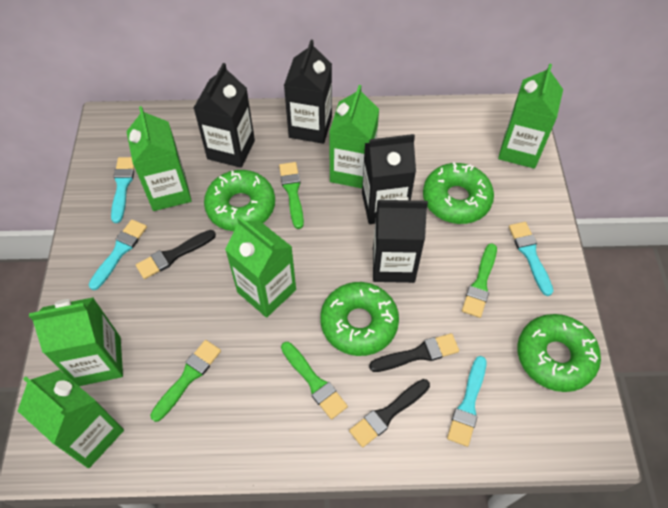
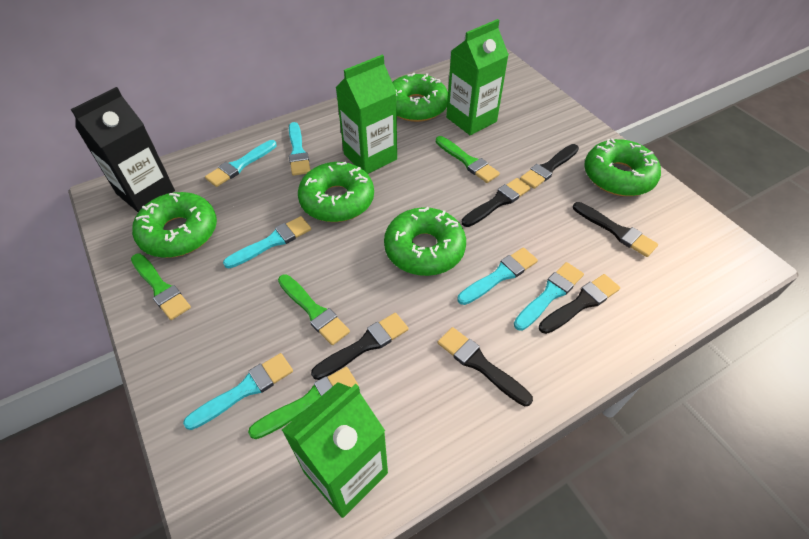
black brush: [136,230,216,279] [349,379,430,448] [369,333,459,372] = 3 -> [311,313,408,380] [438,327,533,406] [462,178,530,227] [520,144,579,189] [539,274,620,334] [573,202,658,257] = 6
black carton: [194,63,255,168] [284,40,332,144] [362,134,416,224] [373,196,428,283] = 4 -> [71,87,175,212] = 1
green carton: [18,370,124,468] [29,297,123,386] [126,106,192,211] [225,216,296,318] [329,85,379,188] [498,64,563,169] = 6 -> [282,382,388,518] [336,55,397,174] [446,19,509,135] = 3
green donut: [204,170,275,231] [320,282,399,356] [423,162,494,224] [517,314,601,392] = 4 -> [132,192,217,258] [298,162,374,222] [384,207,466,276] [392,73,448,122] [584,138,661,196] = 5
turquoise brush: [88,219,147,290] [111,157,134,223] [447,356,486,447] [509,222,553,296] = 4 -> [183,353,293,430] [205,140,277,187] [223,216,311,268] [289,122,310,176] [458,247,538,305] [514,262,584,331] = 6

